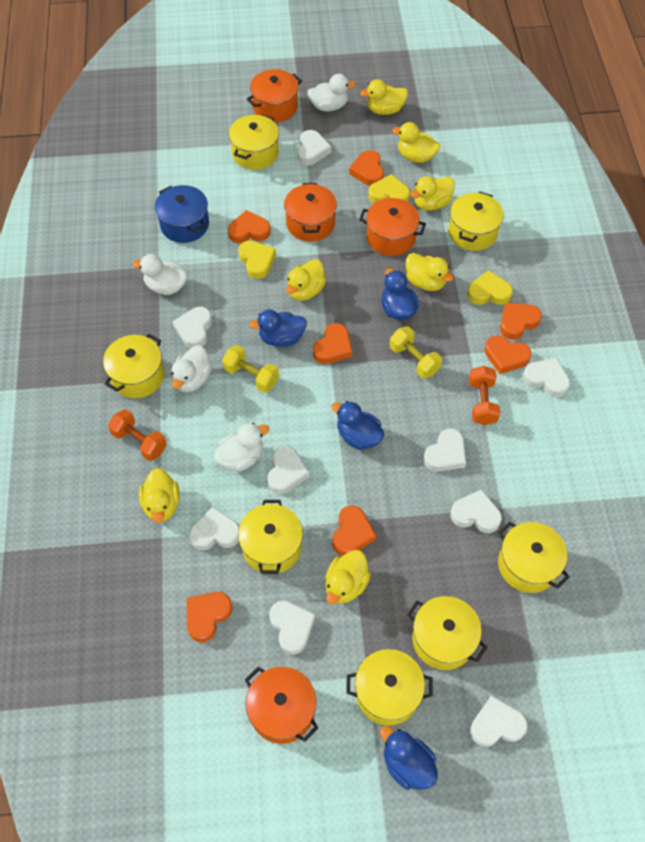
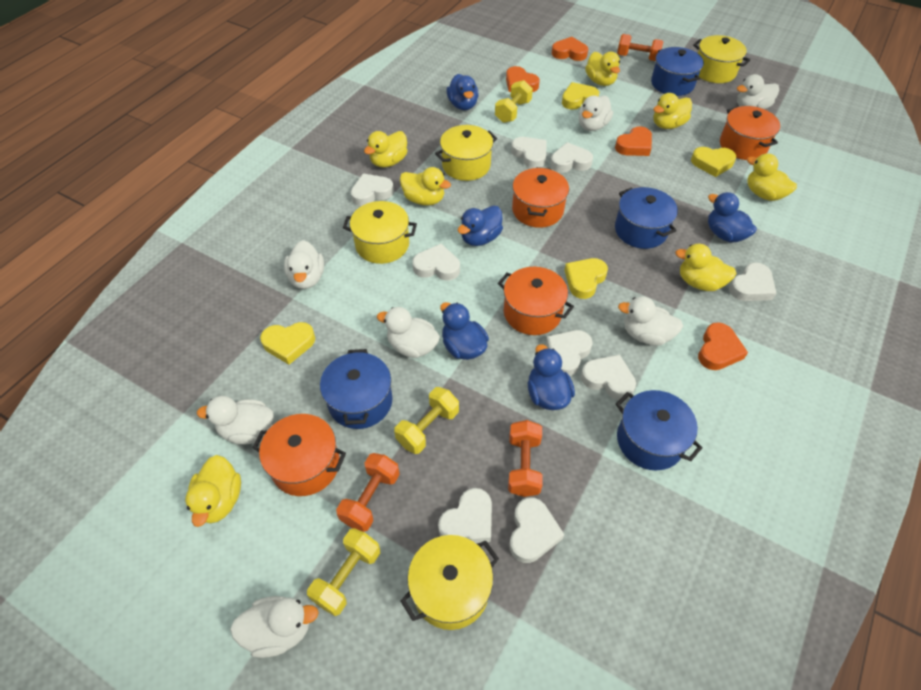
blue duck: [249,310,307,347] [331,401,384,450] [380,726,438,790] [381,268,420,320] = 4 -> [440,302,489,360] [447,74,479,110] [458,205,503,246] [528,344,575,410] [708,192,757,242] = 5
blue pot: [155,185,209,243] = 1 -> [320,349,392,429] [615,187,678,249] [616,390,703,470] [651,47,704,96] = 4
orange dumbbell: [108,409,167,461] [469,366,500,425] = 2 -> [336,453,400,532] [508,420,543,497] [617,34,663,61] = 3
orange heart: [187,592,232,642] [228,210,271,243] [313,323,352,364] [332,506,376,556] [349,150,384,186] [485,336,531,374] [500,302,542,339] = 7 -> [506,66,540,92] [552,37,588,61] [615,126,652,156] [698,322,748,370] = 4
white duck: [133,254,188,295] [171,345,212,392] [214,423,269,472] [307,74,356,111] = 4 -> [197,396,274,444] [230,596,319,658] [284,240,324,289] [377,307,440,358] [579,96,613,131] [618,296,683,346] [737,74,779,109] = 7
yellow dumbbell: [222,345,279,393] [390,326,442,379] = 2 -> [307,528,380,616] [394,387,459,454] [495,80,533,123] = 3
yellow heart: [238,240,276,279] [368,174,410,203] [467,270,513,305] = 3 -> [260,322,315,365] [562,82,599,110] [564,258,608,299] [691,147,736,177] = 4
yellow pot: [103,334,164,398] [229,114,279,170] [238,500,303,574] [346,649,433,725] [407,596,487,670] [449,192,503,251] [498,522,570,593] = 7 -> [343,201,417,264] [400,535,499,630] [435,125,497,181] [693,35,750,83] = 4

